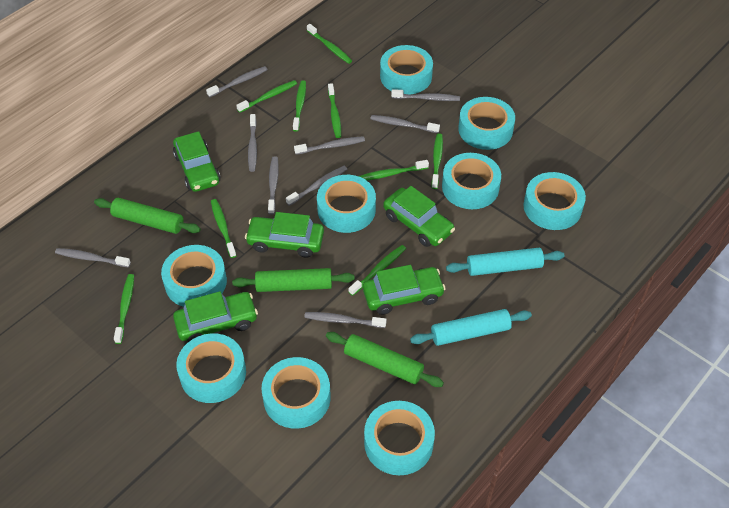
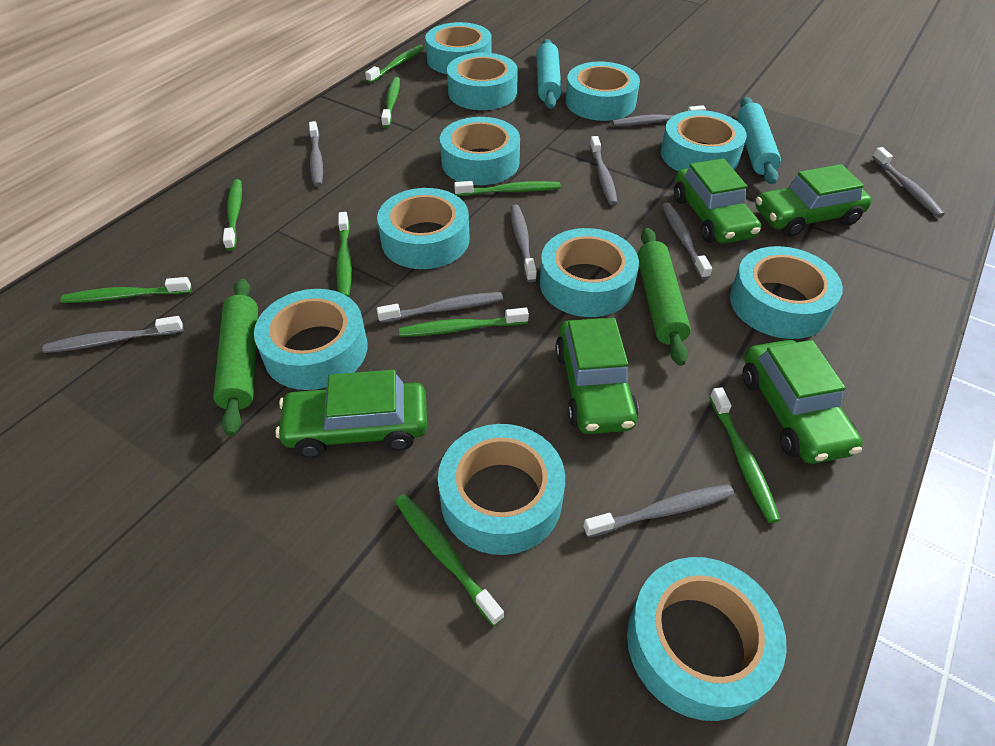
green rolling pin: [94,198,201,234] [232,268,355,292] [326,332,444,387] = 3 -> [213,278,258,436] [637,228,691,366] = 2
turquoise tape: [161,245,227,307] [176,333,246,403] [261,357,331,429] [317,175,376,233] [364,401,435,475] [380,45,433,95] [442,153,501,209] [458,97,515,150] [523,172,586,230] = 9 -> [254,289,367,390] [377,188,470,269] [425,22,492,74] [438,424,565,555] [440,117,520,185] [447,52,518,110] [540,228,639,317] [566,61,640,121] [627,557,787,721] [661,110,747,171] [730,246,843,339] = 11

